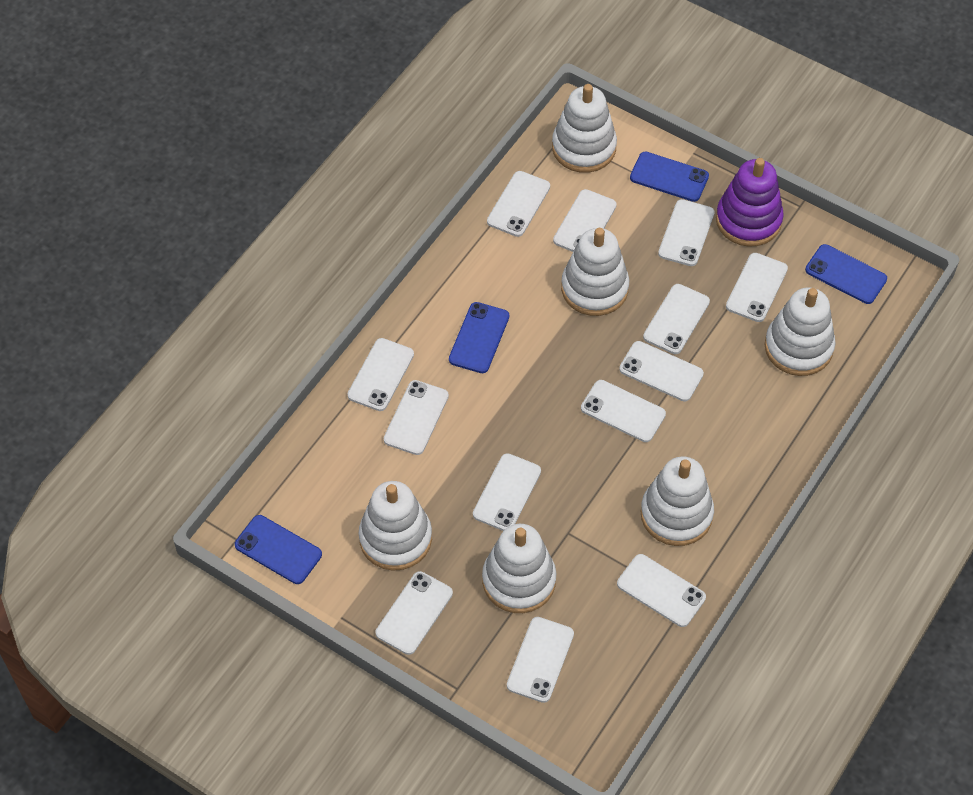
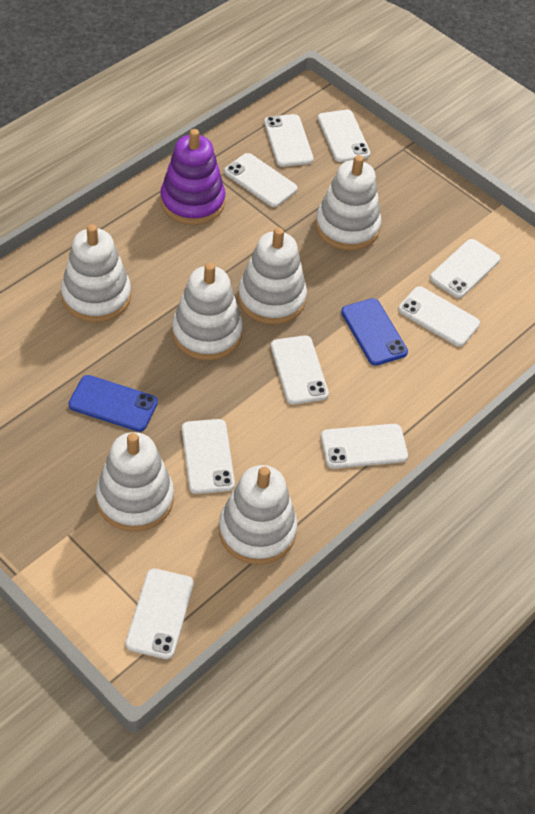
blue phone: [235,515,322,584] [449,302,509,373] [630,152,709,202] [805,244,887,304] = 4 -> [69,375,158,432] [341,298,408,366] = 2
white phone: [348,338,414,411] [376,571,453,655] [384,380,449,455] [473,453,541,531] [487,171,550,237] [507,617,574,703] [553,189,617,252] [581,380,666,442] [617,554,706,627] [619,341,704,401] [643,284,710,354] [658,199,715,266] [726,253,788,322] = 13 -> [125,569,194,659] [182,419,235,494] [224,153,298,207] [264,114,313,167] [271,335,329,405] [318,110,370,162] [321,424,408,469] [398,286,480,347] [430,239,500,298] = 9

